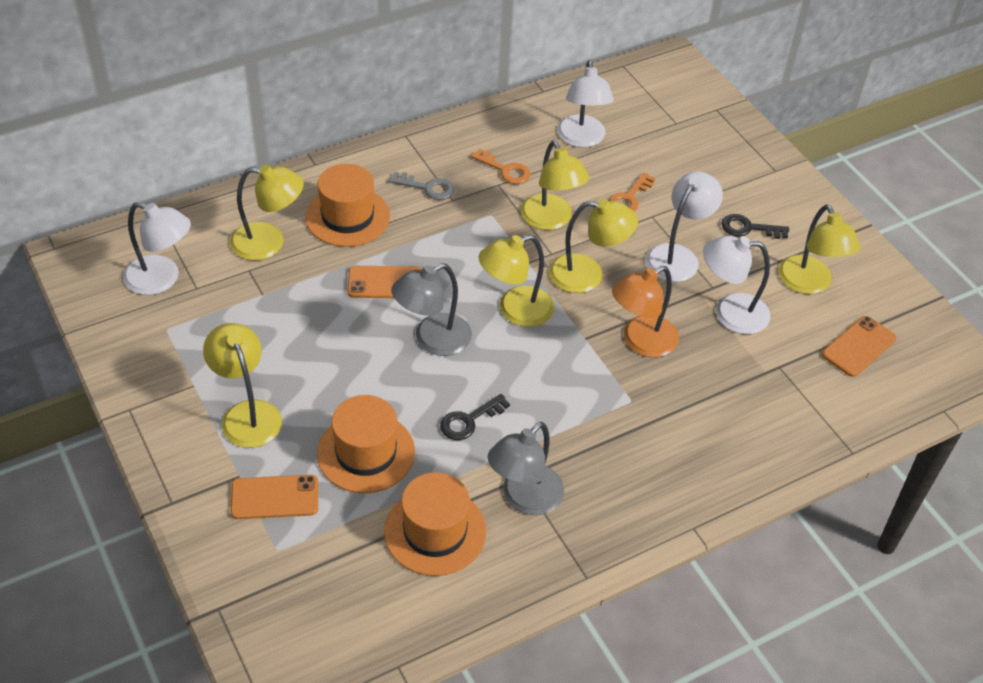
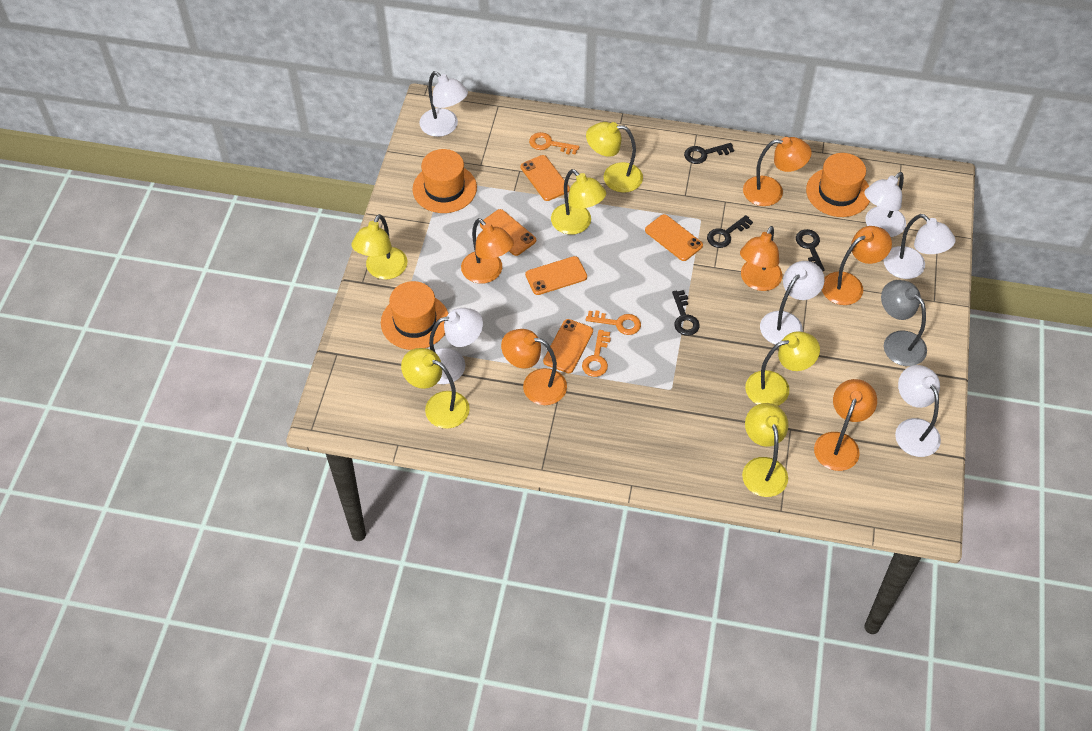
black key: [440,394,510,440] [721,214,789,239] = 2 -> [672,290,700,336] [684,143,734,164] [707,215,753,248] [796,229,825,271] = 4
grey key: [389,172,455,200] = 1 -> none = 0
grey lamp: [391,263,472,356] [488,422,564,515] = 2 -> [881,280,927,366] = 1
orange key: [471,149,530,184] [608,173,655,212] = 2 -> [529,132,579,155] [582,330,611,377] [586,311,641,335] = 3
orange lamp: [612,266,679,357] = 1 -> [461,218,514,284] [501,329,567,405] [740,226,782,291] [743,137,812,206] [814,379,877,471] [822,226,892,305] = 6
orange phone: [231,475,318,519] [347,266,422,298] [822,316,896,377] = 3 -> [480,209,536,256] [521,155,570,201] [525,256,587,295] [543,319,593,373] [645,214,703,261] = 5
white lamp: [123,202,191,295] [557,60,614,148] [646,171,723,282] [703,236,771,334] = 4 -> [419,71,468,137] [429,308,483,384] [760,261,824,345] [864,172,906,237] [884,214,956,279] [895,365,941,457] = 6

